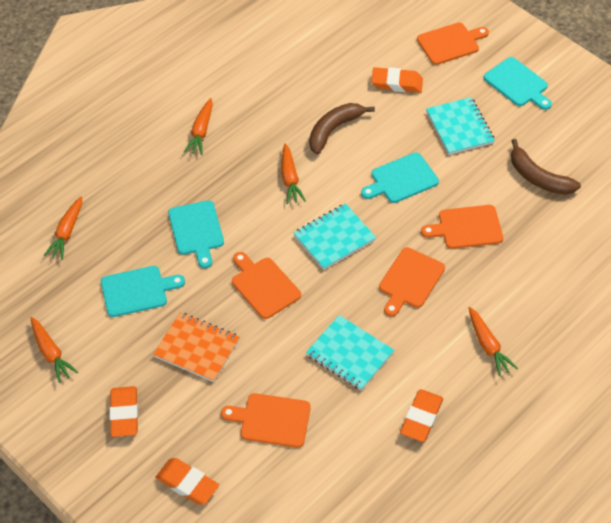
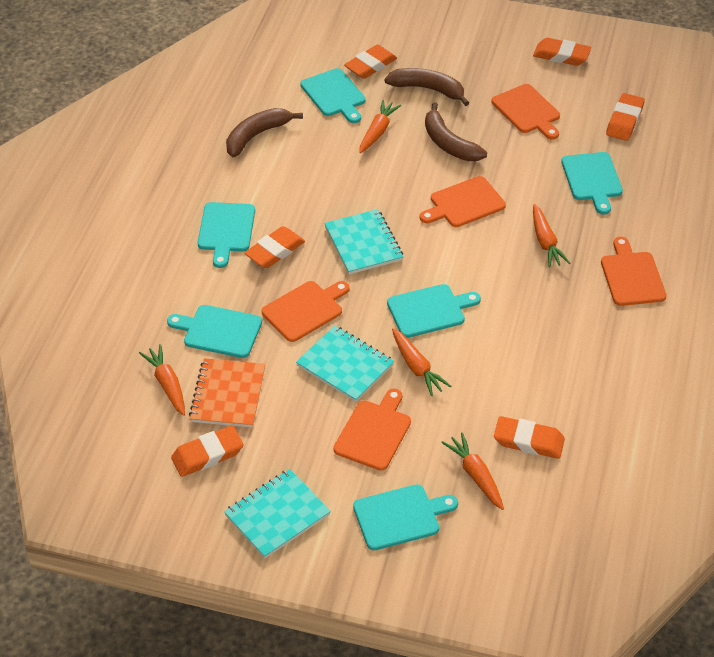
brown banana: [309,103,375,154] [511,139,581,195] = 2 -> [226,108,303,157] [384,68,469,106] [425,102,487,161] = 3
orange eraser: [109,386,138,437] [156,458,219,505] [371,67,423,93] [400,389,443,442] = 4 -> [171,426,244,477] [244,226,305,268] [344,45,397,79] [494,416,565,459] [533,38,591,66] [606,93,645,141] = 6
turquoise cutting board: [101,266,185,317] [168,200,224,268] [361,152,439,203] [484,57,552,110] = 4 -> [167,305,262,358] [198,202,255,268] [300,68,366,123] [353,485,458,550] [387,284,481,338] [561,152,623,215] = 6

